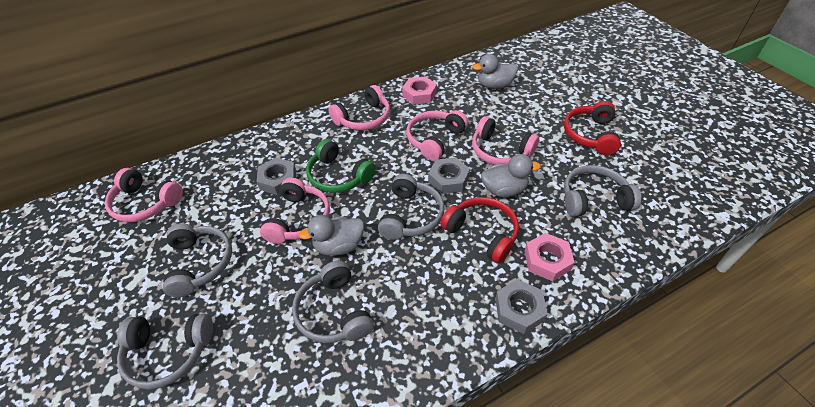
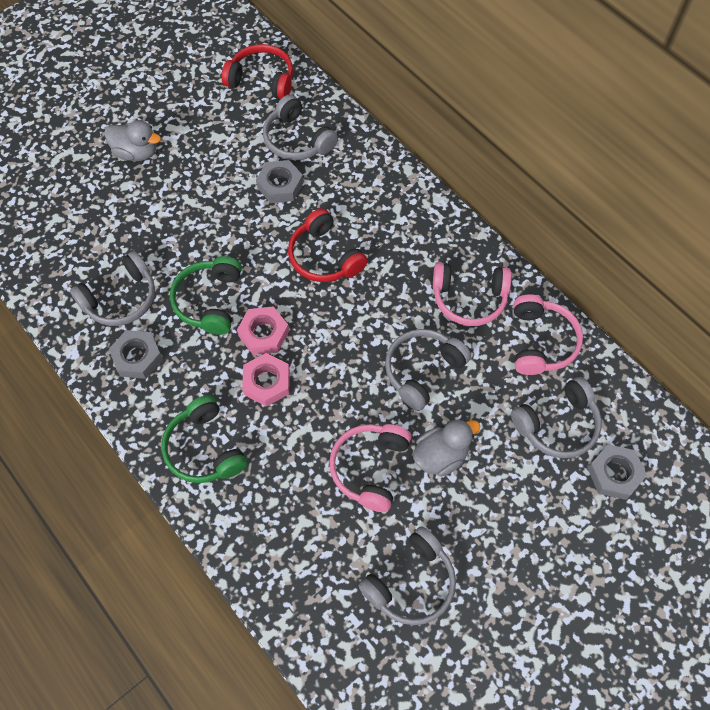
green headphones: [306,139,376,193] = 1 -> [161,395,247,483] [170,256,242,335] = 2
grey duck: [299,215,364,256] [472,54,518,89] [481,154,541,197] = 3 -> [104,120,161,161] [413,419,480,477] = 2
pink headphones: [105,168,183,222] [260,178,330,244] [328,85,390,130] [406,110,468,161] [472,116,539,165] = 5 -> [329,424,411,512] [433,262,512,326] [514,294,583,375] = 3

